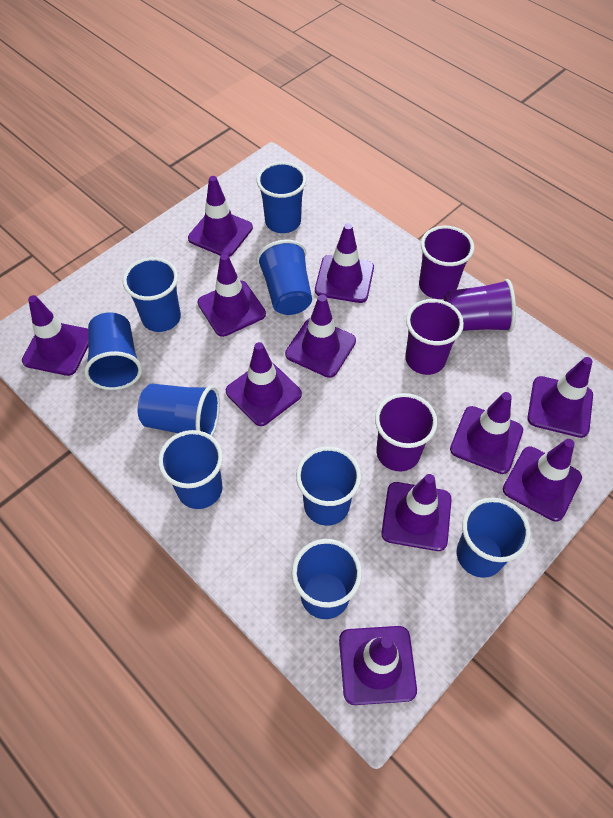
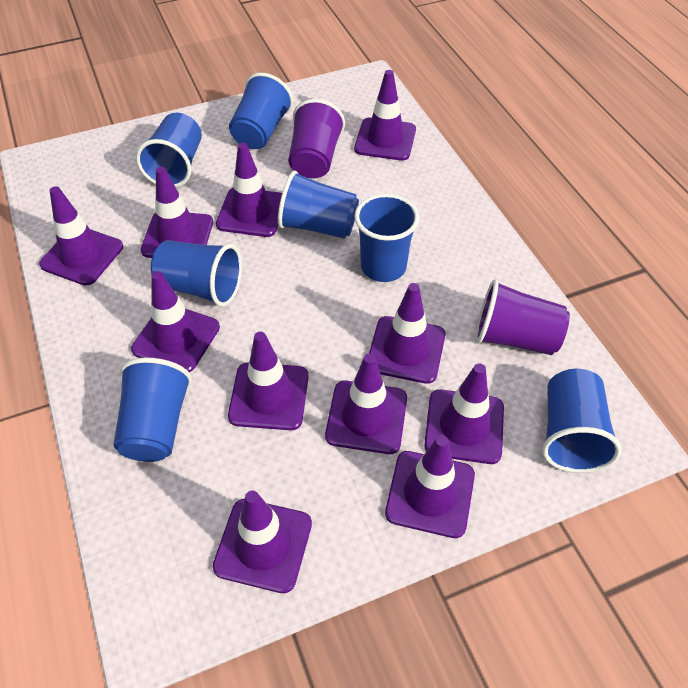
blue cup: [84,313,142,390] [123,257,181,332] [138,384,220,436] [158,430,223,509] [257,162,307,233] [257,240,312,315] [292,539,362,619] [296,446,361,526] [457,498,531,578] = 9 -> [114,358,192,462] [136,113,202,188] [151,240,242,307] [229,73,293,149] [278,171,359,238] [354,194,419,282] [542,369,622,473] = 7
purple cup: [375,393,437,471] [405,299,464,375] [419,226,474,299] [444,279,516,332] = 4 -> [288,99,345,178] [475,279,570,355] = 2

